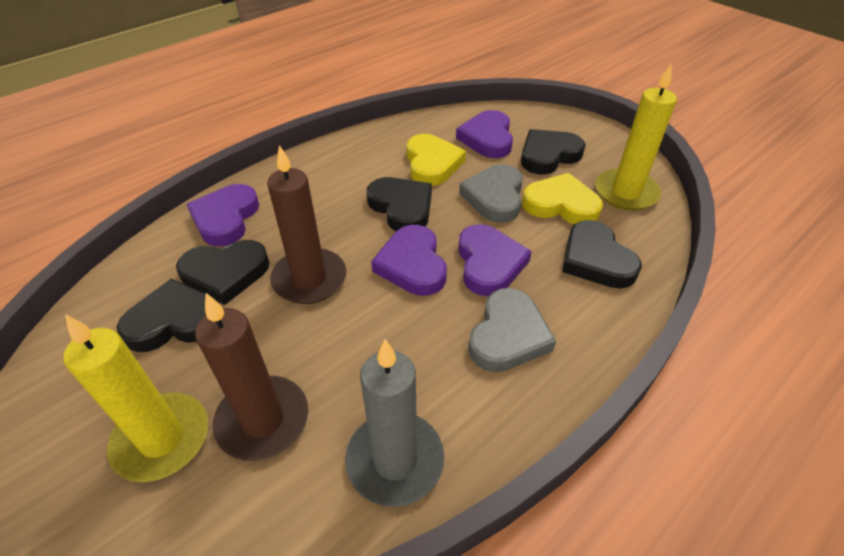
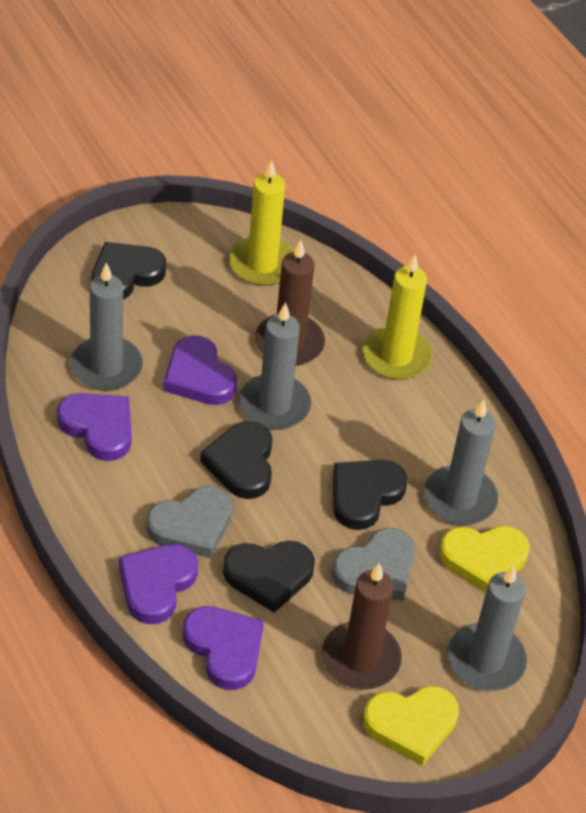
black heart: [117,279,214,352] [176,240,270,305] [366,177,432,231] [521,129,586,175] [562,220,642,288] = 5 -> [92,242,166,300] [200,421,273,499] [223,541,315,613] [333,460,408,530] = 4
grey candle: [345,339,444,507] = 1 -> [71,263,143,391] [239,302,311,430] [424,399,498,525] [448,565,527,691] = 4

